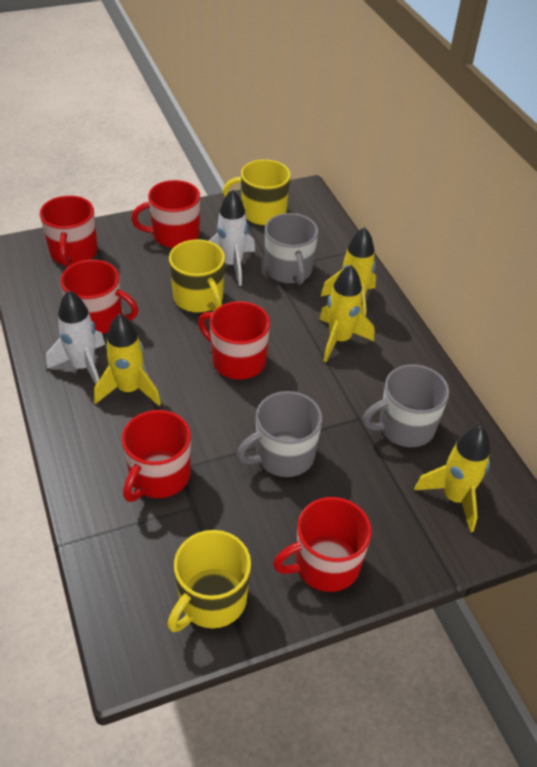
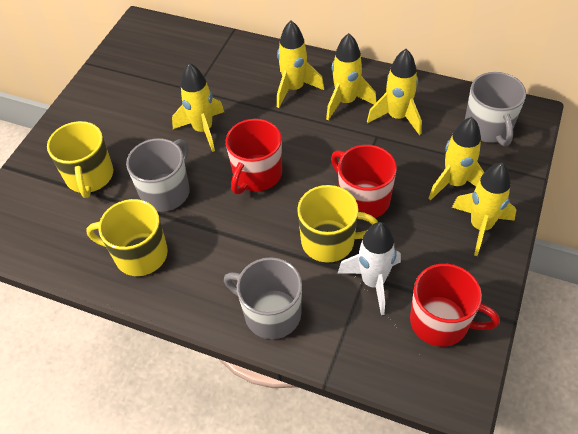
red mug: [40,195,98,267] [60,260,139,334] [122,410,191,502] [131,180,200,248] [198,301,270,380] [273,497,372,592] = 6 -> [226,119,282,194] [331,145,397,218] [410,264,500,347] = 3
white rocket: [46,290,105,385] [209,189,255,286] = 2 -> [337,222,401,315] = 1
yellow rocket: [94,314,161,406] [319,265,374,362] [321,227,376,316] [414,426,490,532] = 4 -> [172,63,224,152] [277,21,324,108] [326,33,377,120] [367,49,422,135] [428,117,485,201] [452,162,516,256] = 6

